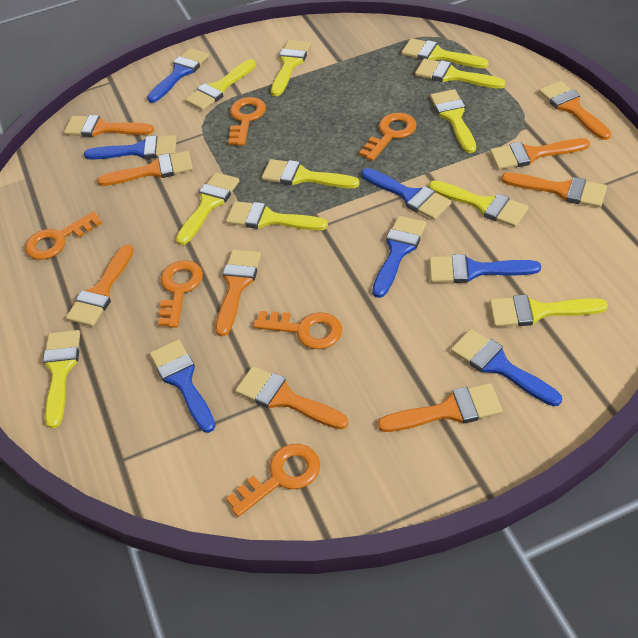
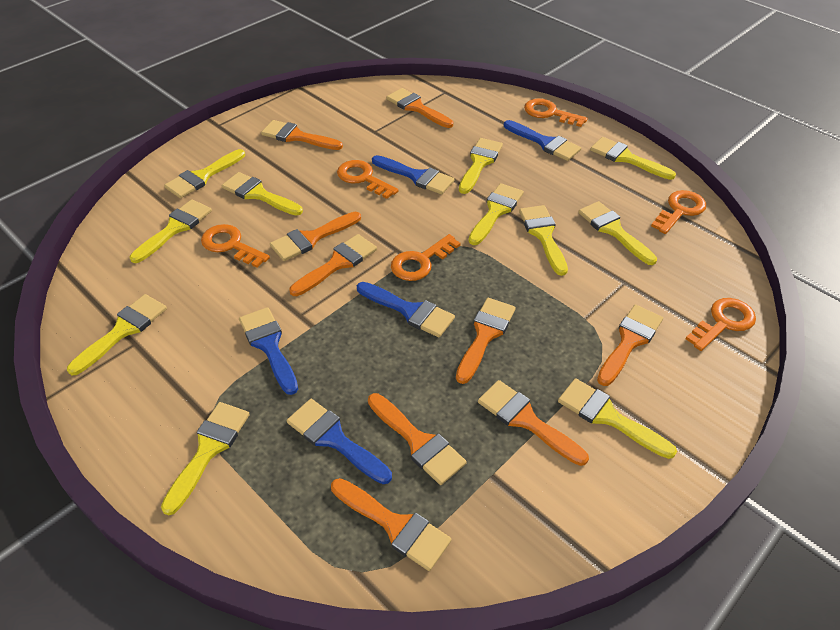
blue brush: [84,135,177,160] [147,48,209,103] [150,339,215,433] [361,168,452,220] [372,216,426,298] [429,254,541,283] [451,329,562,406] = 7 -> [239,307,298,395] [287,399,392,484] [357,282,455,337] [372,155,455,195] [504,120,581,161] = 5

